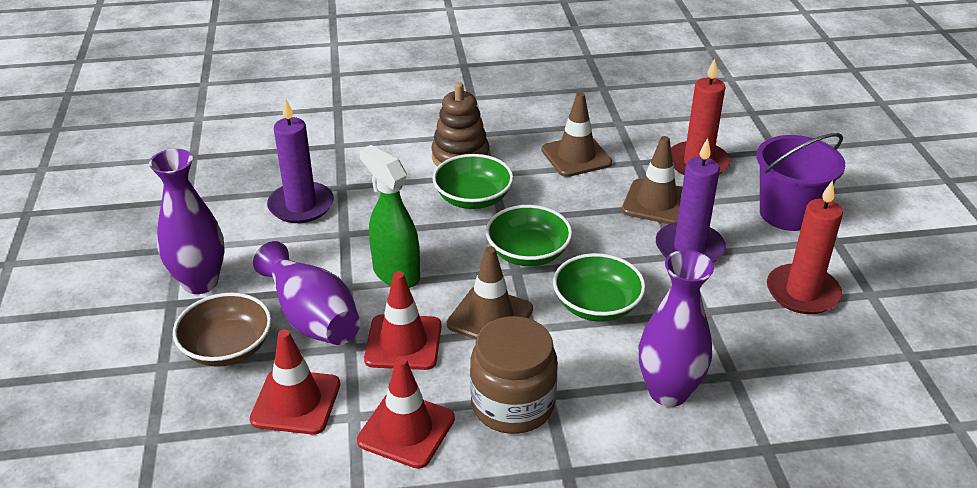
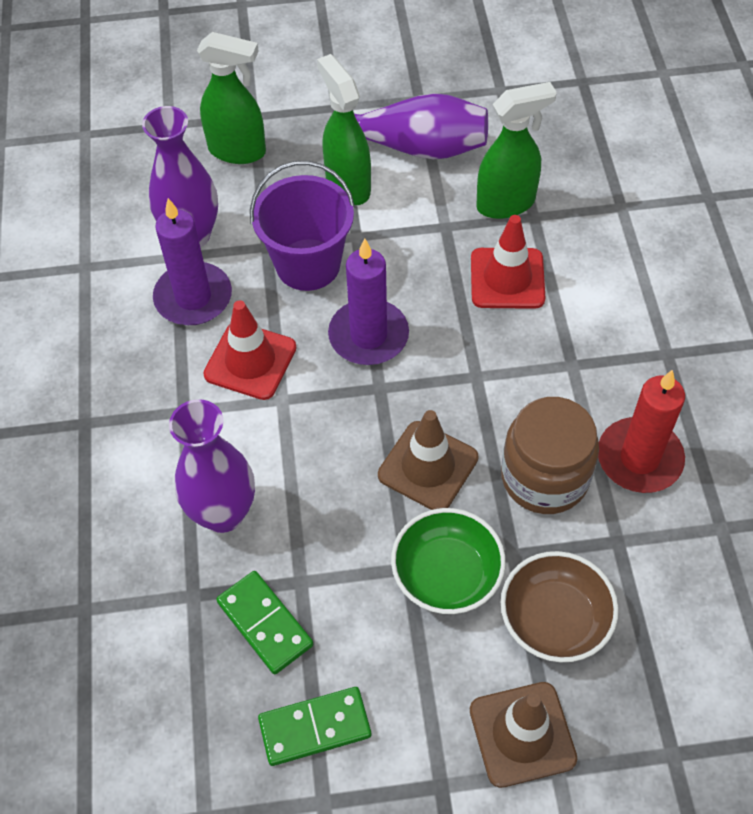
brown stacking toy: [431,82,489,167] = 1 -> none = 0
brown traffic cone: [447,246,533,339] [541,92,612,177] [622,136,682,224] = 3 -> [378,410,478,510] [470,682,577,788] = 2
green bowl: [432,154,514,209] [486,205,573,266] [553,253,646,322] = 3 -> [391,508,506,614] = 1
green domino: none = 0 -> [216,571,313,674] [258,687,371,766] = 2
green spray bottle: [359,145,420,288] = 1 -> [197,32,266,164] [317,54,371,205] [476,82,557,219] = 3
red candle: [671,59,730,175] [767,180,843,314] = 2 -> [598,370,685,493] = 1
red traffic cone: [250,329,340,435] [357,357,455,469] [364,271,442,370] = 3 -> [203,300,297,400] [471,215,546,309] = 2

